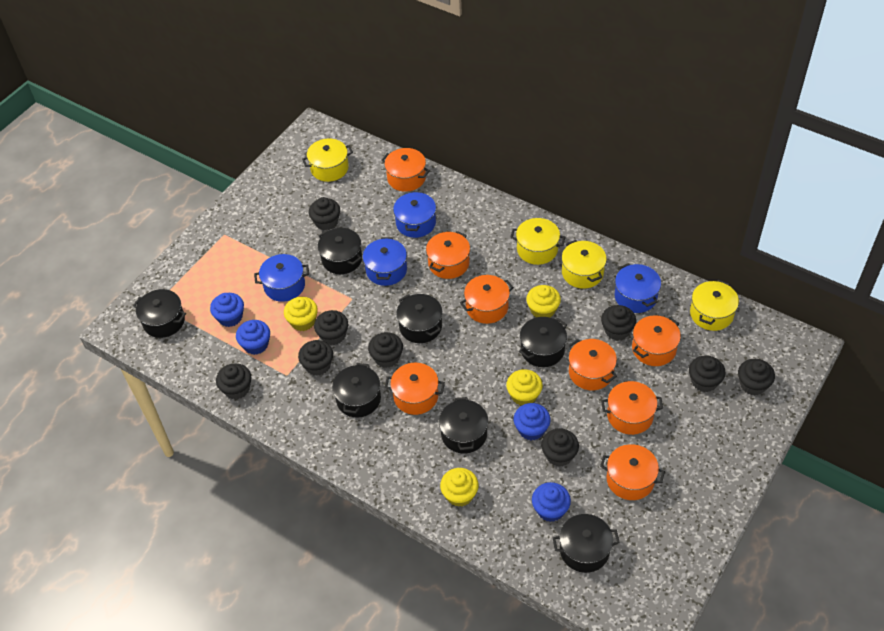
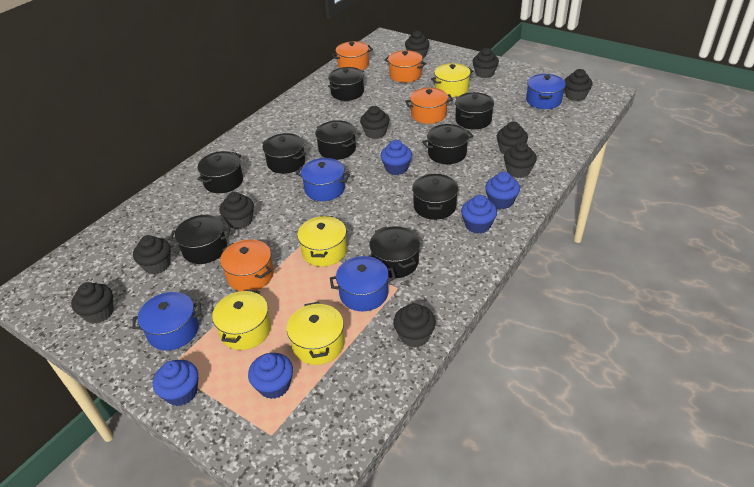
black cupcake: [216,363,251,399] [298,340,333,376] [309,197,340,230] [314,310,348,345] [368,332,403,368] [541,428,579,467] [601,305,636,341] [689,356,726,392] [738,359,775,396] = 9 -> [71,282,114,324] [133,235,171,274] [219,192,254,229] [360,106,389,139] [393,304,436,348] [405,31,430,58] [473,48,499,78] [497,121,528,154] [504,142,537,178] [564,69,593,101] = 10
black pot: [133,289,186,338] [318,228,362,274] [332,363,381,418] [396,294,443,343] [439,397,488,454] [519,317,567,367] [553,514,620,573] = 7 -> [170,215,230,264] [197,151,243,193] [262,133,306,174] [315,120,356,160] [328,67,364,101] [369,226,420,278] [412,174,458,220] [422,124,473,164] [455,92,494,129] = 9
blue cupcake: [210,293,244,327] [236,320,270,355] [514,403,551,440] [532,482,571,522] = 4 -> [152,360,198,406] [248,353,293,399] [380,140,412,175] [461,195,497,234] [485,172,520,209] = 5
orange pot: [381,148,430,192] [385,363,445,415] [426,231,470,279] [460,275,514,324] [568,339,617,390] [600,444,665,500] [601,381,663,435] [632,315,681,366] = 8 -> [220,239,274,291] [332,41,373,70] [384,50,426,83] [405,88,453,124] = 4
yellow cupcake: [284,297,318,331] [440,468,479,507] [506,369,543,405] [526,285,561,318] = 4 -> none = 0

